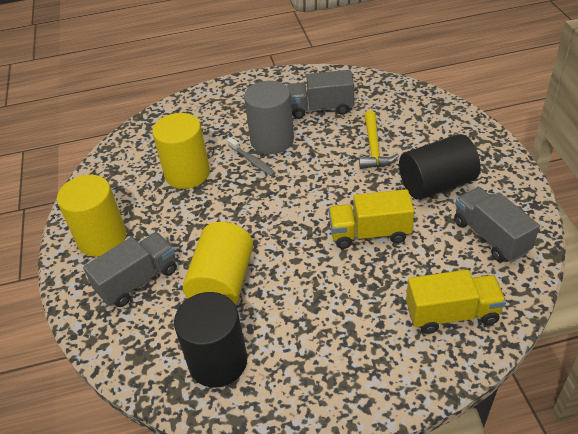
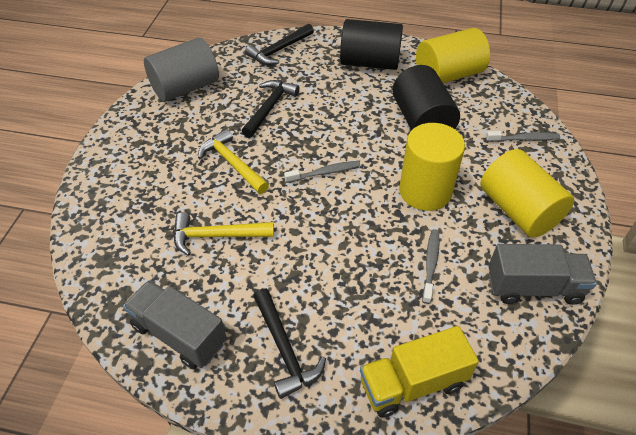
black hammer: none = 0 -> [242,80,300,138] [245,24,314,65] [253,288,326,399] = 3
grey toothbrush: [227,138,276,176] = 1 -> [284,161,360,183] [422,229,440,304] [486,131,560,142] = 3
grey truck: [83,232,177,307] [287,70,354,119] [454,187,540,262] = 3 -> [123,280,227,369] [488,244,597,305] = 2
yellow hammer: [359,111,399,169] = 1 -> [174,213,274,256] [198,129,269,194] = 2
yellow truck: [328,189,414,249] [406,270,506,334] = 2 -> [360,326,479,418] = 1

